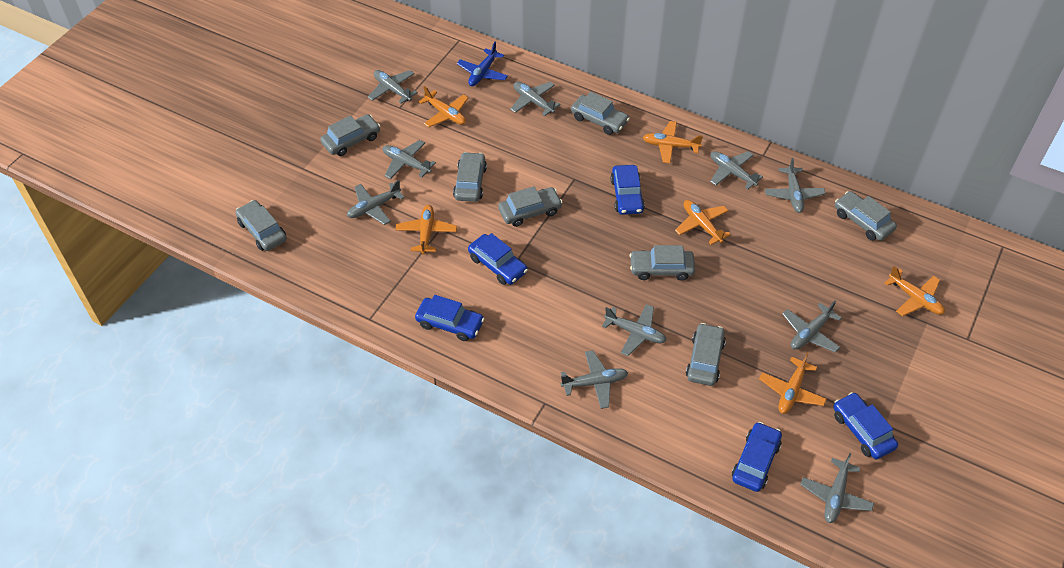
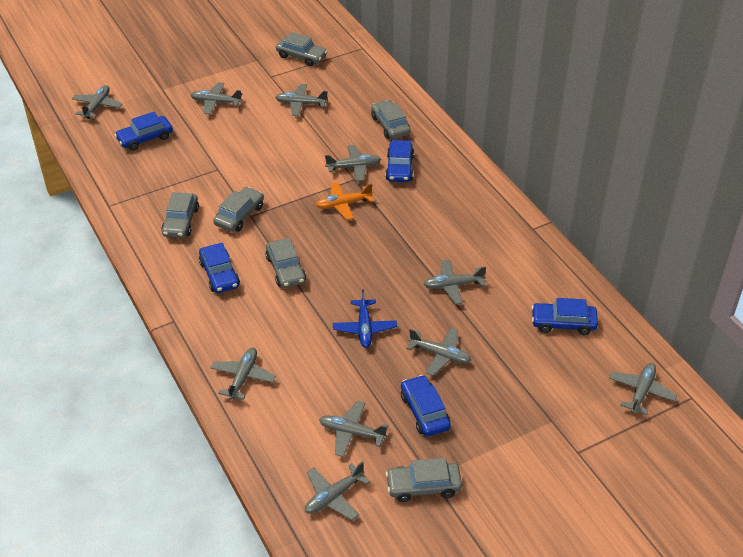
grey car: [235,200,287,251] [320,114,380,156] [453,152,487,202] [498,186,563,227] [571,92,630,135] [629,245,695,281] [686,323,726,386] [835,191,897,241] = 8 -> [161,192,199,238] [213,187,264,232] [265,238,306,288] [276,32,328,66] [371,100,411,139] [386,458,462,502] = 6
orange plane: [395,205,457,254] [419,86,469,127] [643,121,703,163] [675,200,731,245] [759,352,827,414] [885,266,945,316] = 6 -> [316,182,373,220] = 1

